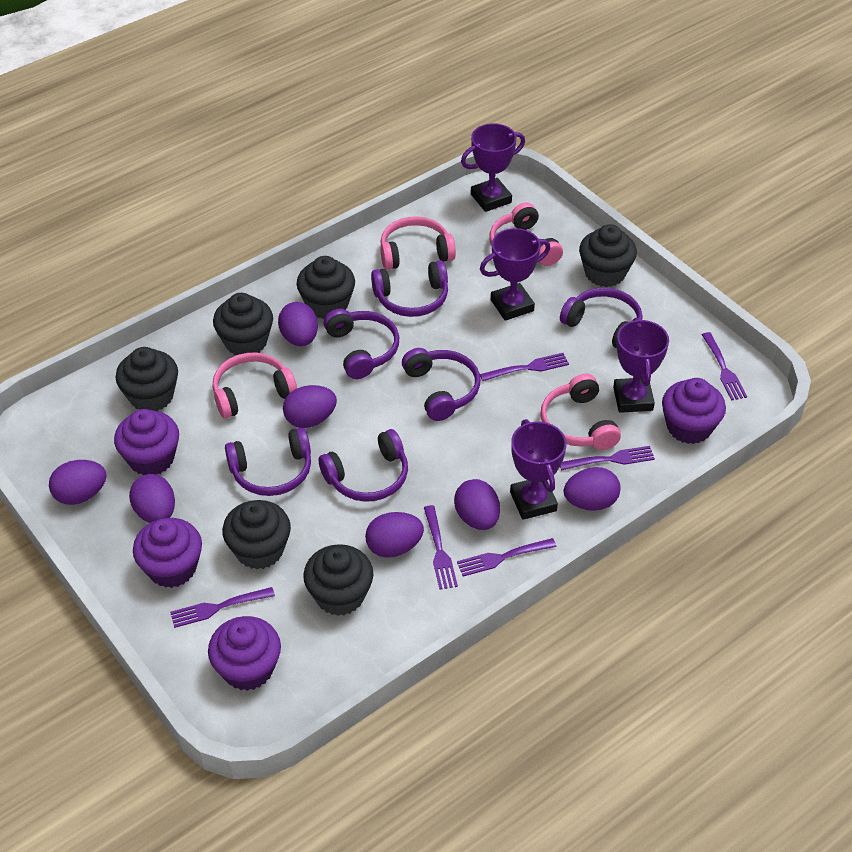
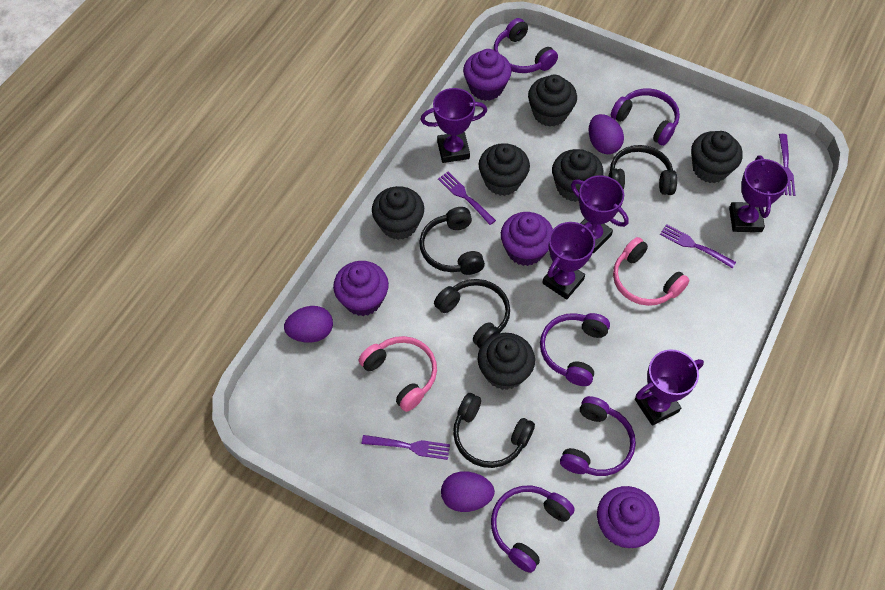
black headphones: none = 0 -> [419,207,485,275] [434,279,510,348] [453,393,535,468] [608,145,677,195] = 4
pink headphones: [212,353,297,419] [380,216,456,270] [489,202,563,266] [540,374,621,450] = 4 -> [359,336,437,412] [613,237,690,306] = 2
purple egg: [49,460,107,505] [129,474,175,523] [278,302,318,346] [283,385,337,428] [365,512,424,558] [454,479,500,530] [564,467,621,511] = 7 -> [284,306,333,343] [441,471,495,512] [589,114,624,154] = 3
purple fork: [170,587,275,628] [424,505,458,590] [457,538,557,576] [480,353,569,381] [560,446,655,470] [702,332,747,400] = 6 -> [362,435,450,460] [438,172,496,225] [660,224,736,269] [779,134,795,196] = 4
purple headphones: [225,427,311,496] [319,429,408,502] [324,308,399,379] [371,260,448,317] [402,348,480,421] [560,288,643,348] = 6 -> [491,486,575,573] [494,18,558,73] [540,313,610,386] [560,396,636,476] [611,89,680,146] = 5
purple trophy: [461,123,525,212] [480,228,550,321] [510,419,567,520] [613,318,669,413] = 4 -> [420,88,487,163] [542,222,595,300] [571,175,629,253] [635,349,704,426] [729,155,789,232] = 5

